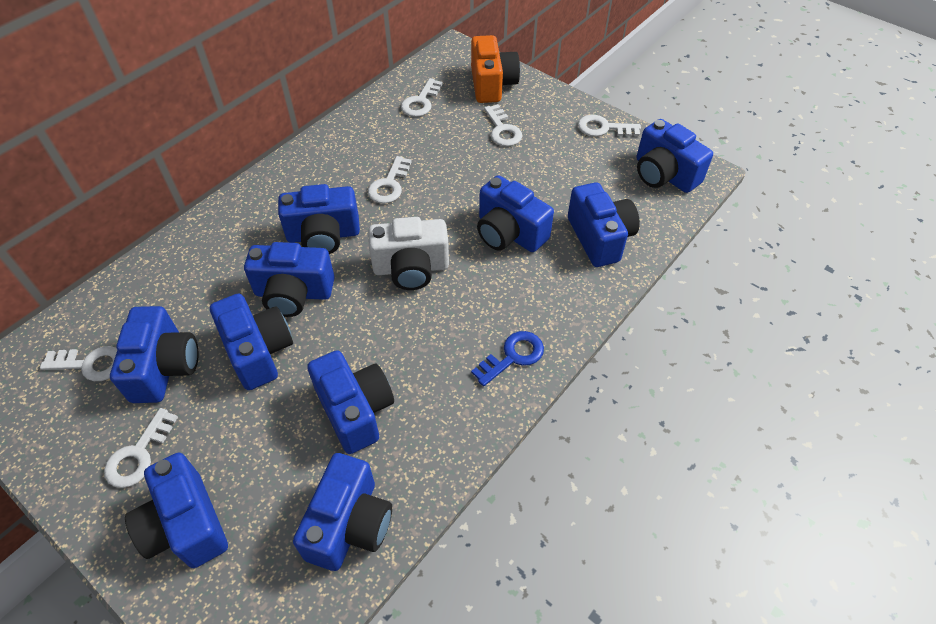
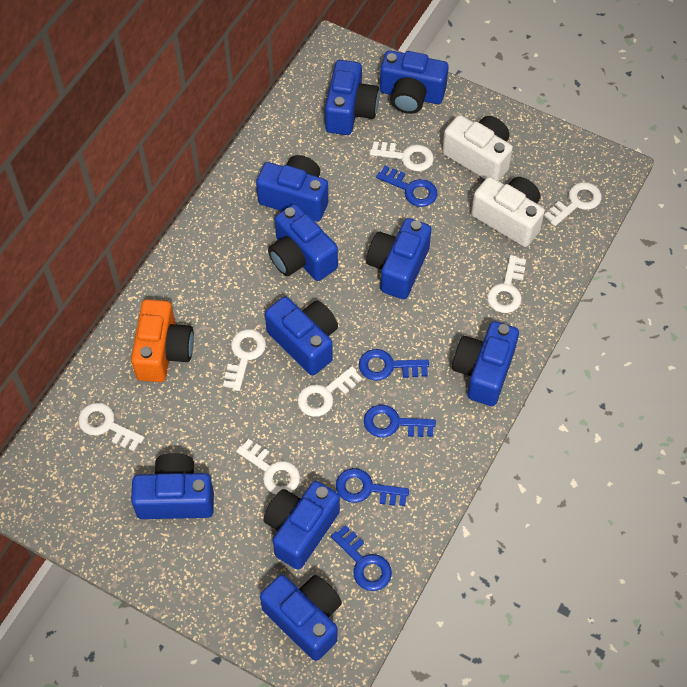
blue key: [471,331,544,387] = 1 -> [331,525,392,591] [336,468,409,506] [359,349,429,380] [364,405,436,437] [376,166,438,207] = 5
white camera: [368,217,449,290] = 1 -> [442,115,513,181] [471,177,545,247] = 2
white key: [40,346,117,381] [104,408,178,488] [368,156,412,203] [401,78,443,117] [484,104,522,146] [578,115,641,136] = 6 -> [78,403,145,452] [223,329,266,391] [236,439,300,494] [297,366,362,417] [370,141,434,171] [487,255,526,313] [544,182,602,226] = 7

